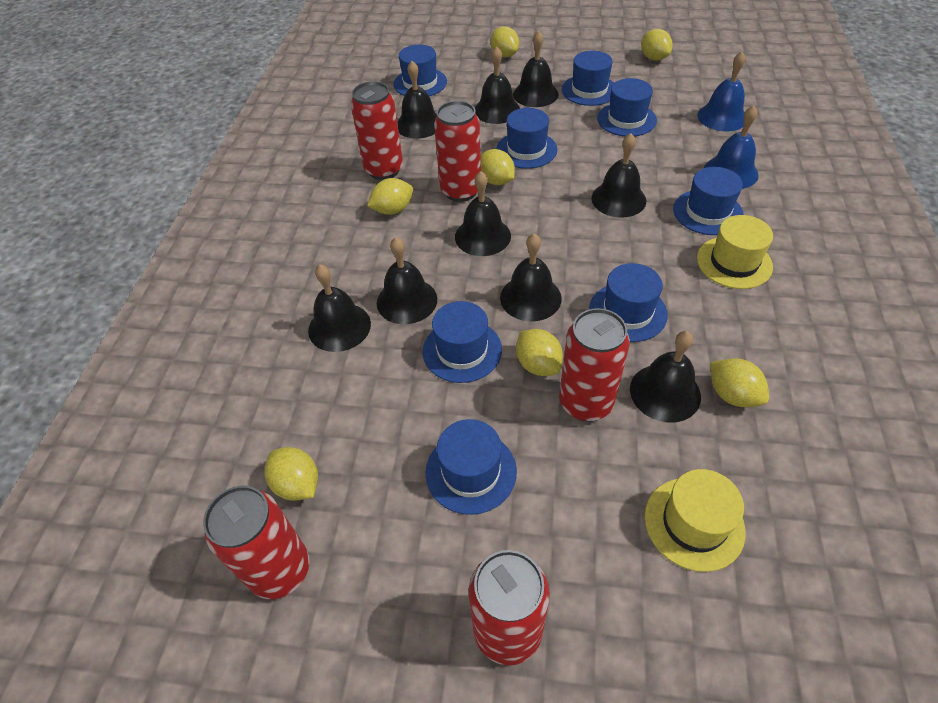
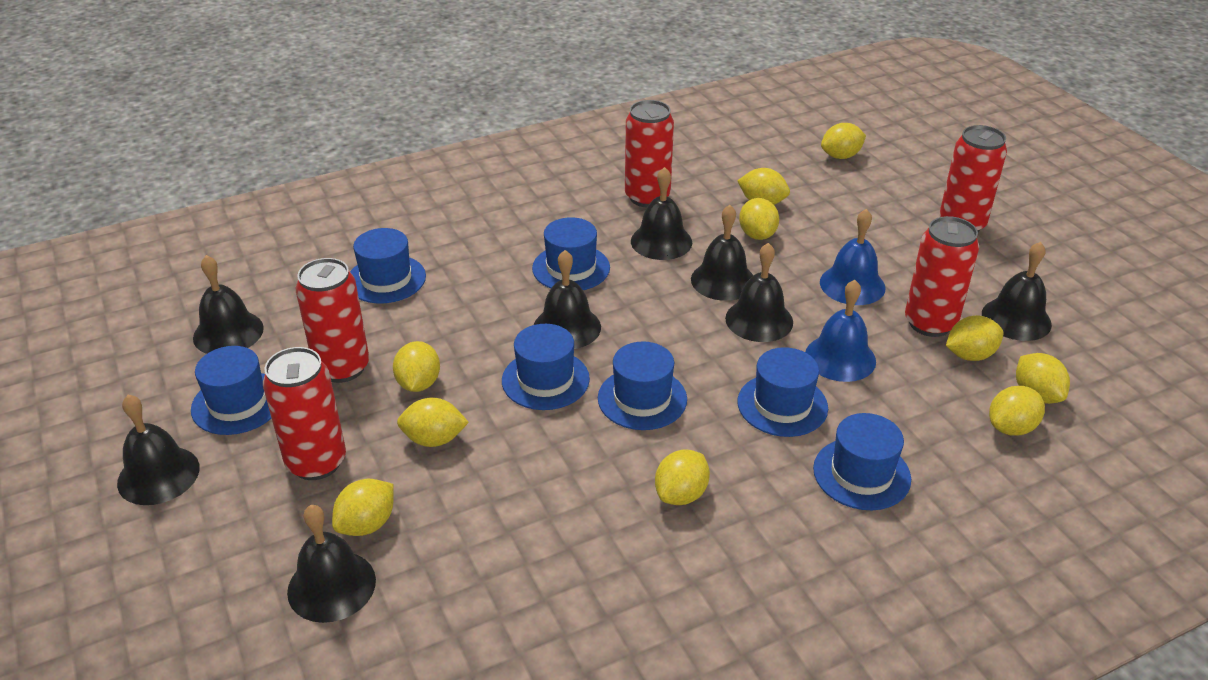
black bell: [308,264,371,352] [377,237,437,324] [397,61,437,139] [455,171,511,256] [475,46,520,124] [500,233,562,321] [513,30,559,107] [591,133,646,218] [630,331,701,423] = 9 -> [117,395,200,505] [193,255,264,354] [287,505,376,623] [534,250,601,349] [631,167,692,260] [691,205,753,301] [725,243,793,342] [982,242,1052,341] = 8
blue hat: [393,45,447,96] [423,301,502,383] [425,419,517,515] [496,108,557,169] [562,51,614,106] [589,263,668,342] [597,78,657,136] [673,167,744,235] = 8 -> [191,346,272,435] [350,228,426,303] [502,324,590,410] [532,217,610,290] [598,341,687,430] [737,347,828,437] [813,413,911,510] = 7
yellow hat: [645,469,746,572] [697,215,773,289] = 2 -> none = 0
yellow lemon: [264,447,318,501] [367,178,413,215] [481,149,515,185] [490,26,519,57] [516,329,563,376] [641,29,672,61] [710,358,769,407] = 7 -> [332,479,394,536] [393,341,440,392] [397,397,469,447] [655,449,710,505] [737,168,790,205] [739,198,779,240] [821,123,866,159] [946,316,1004,361] [989,386,1045,436] [1016,353,1070,404] = 10

